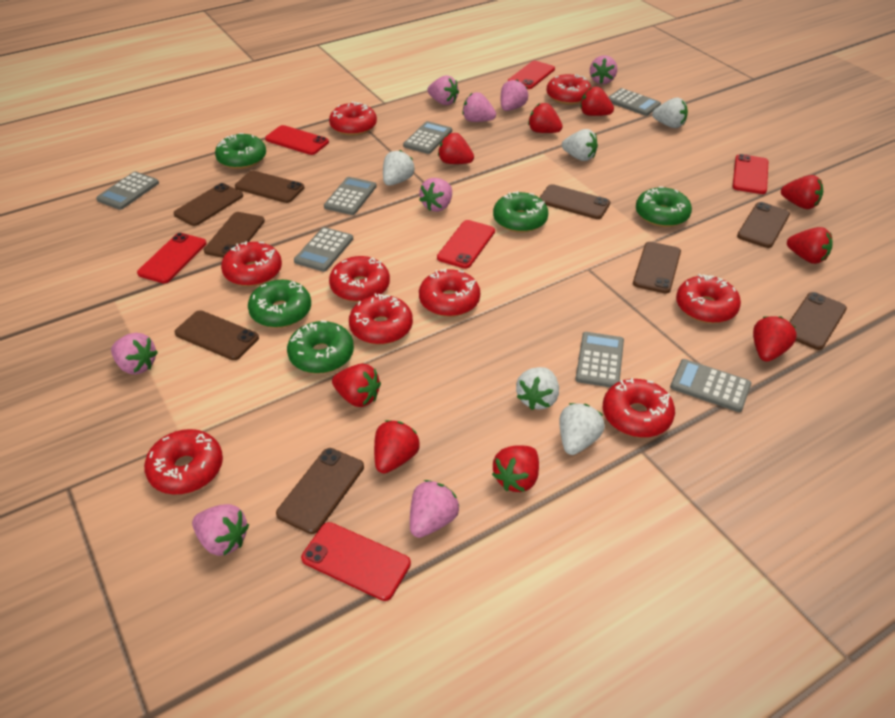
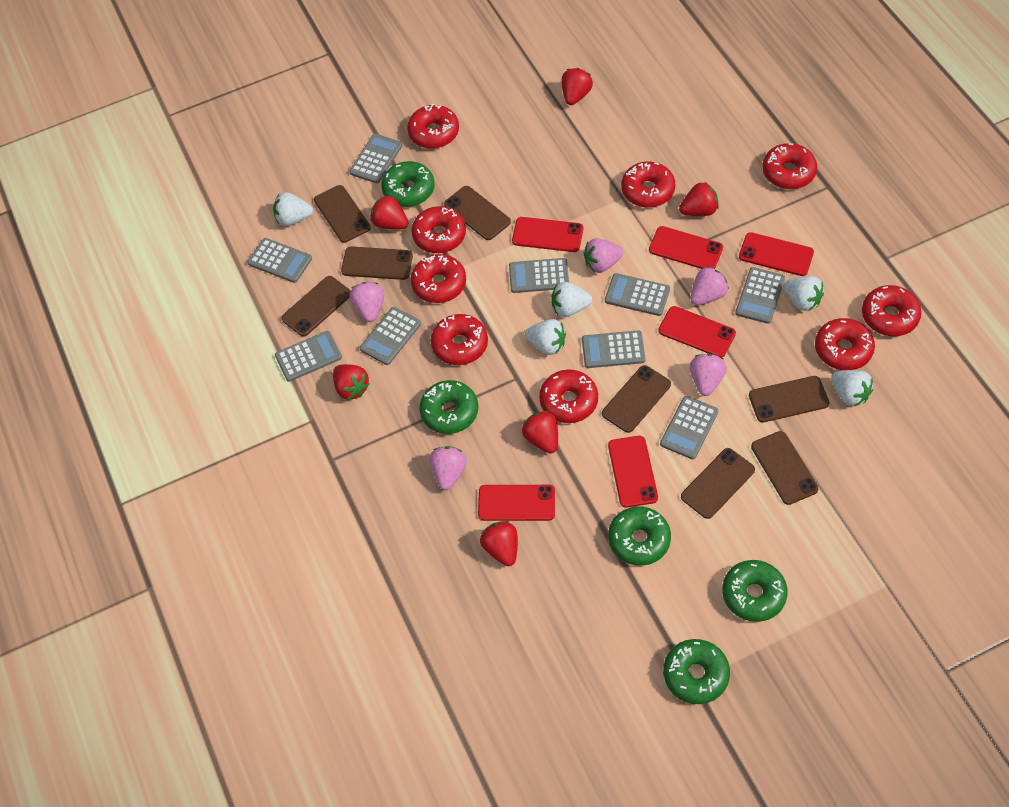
brown phone: [173,183,243,226] [175,310,259,360] [204,212,265,258] [235,171,304,203] [276,448,364,534] [539,184,610,219] [633,242,681,293] [737,202,790,248] [789,292,847,350] = 9 -> [281,276,351,337] [314,185,371,243] [341,246,413,280] [444,186,511,240] [602,365,671,433] [681,448,755,519] [749,376,829,422] [751,431,819,505] = 8
grey calculator: [96,172,159,210] [294,227,353,272] [324,177,377,215] [403,121,452,154] [575,332,624,388] [609,88,661,116] [670,359,752,412] = 7 -> [247,238,312,283] [275,331,342,382] [349,134,402,183] [360,307,421,365] [509,258,569,293] [582,330,646,368] [605,273,670,316] [660,396,719,459] [735,267,785,324] = 9
pink strawberry: [111,333,158,375] [192,504,249,556] [410,480,460,538] [419,178,452,212] [427,75,459,105] [462,92,496,122] [501,79,528,111] [590,55,617,84] = 8 -> [349,282,384,322] [429,446,467,490] [583,238,623,273] [690,354,727,396] [691,266,729,305] = 5
red strawberry: [332,364,381,407] [374,420,420,473] [438,133,474,164] [492,445,539,492] [528,103,563,133] [581,87,614,116] [753,316,797,362] [781,175,823,209] [787,227,832,264] = 9 -> [333,364,370,400] [370,195,408,229] [480,521,518,566] [522,411,558,454] [561,68,593,105] [679,182,719,216] = 6

